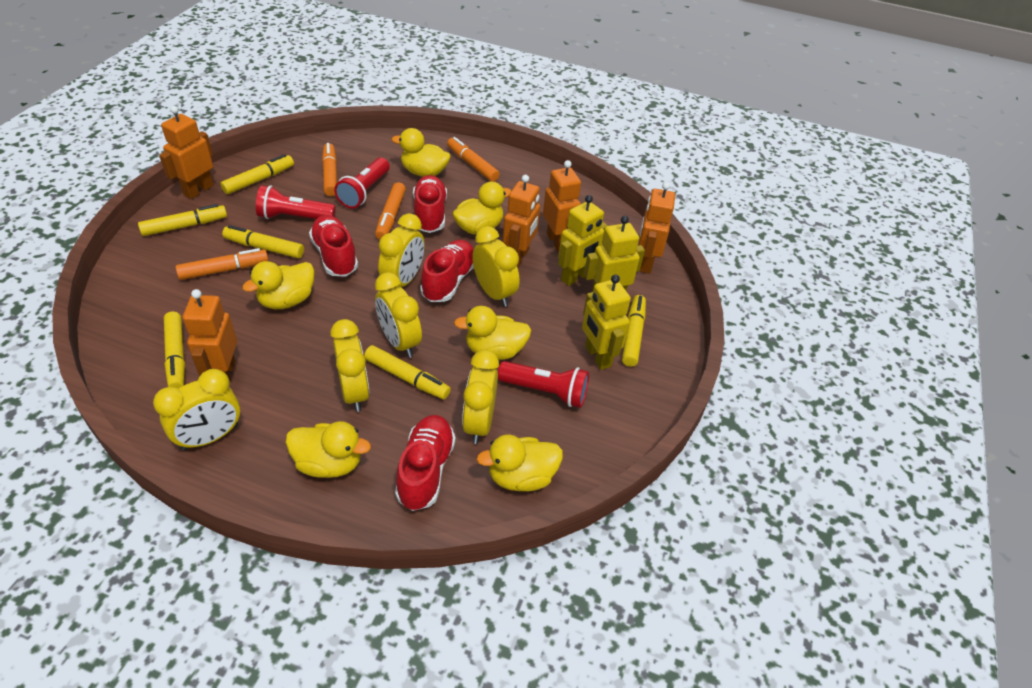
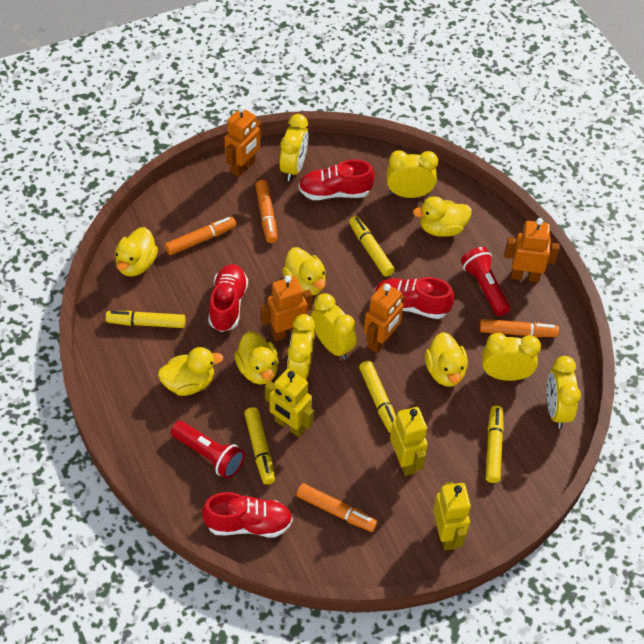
orange robot: [159,106,214,199] [183,289,237,381] [503,175,540,267] [543,160,581,252] [638,182,675,274] = 5 -> [224,106,262,177] [260,275,313,341] [364,283,404,353] [504,218,560,282] = 4
red flashlight: [256,185,336,219] [334,158,390,208] [498,361,589,408] = 3 -> [171,421,245,479] [461,247,511,316] = 2
yellow marker: [138,204,227,236] [164,312,185,388] [220,154,294,194] [222,225,304,258] [364,345,451,399] [622,295,646,367] = 6 -> [106,311,186,328] [244,407,275,485] [349,216,395,277] [359,361,396,433] [486,405,504,483] = 5

